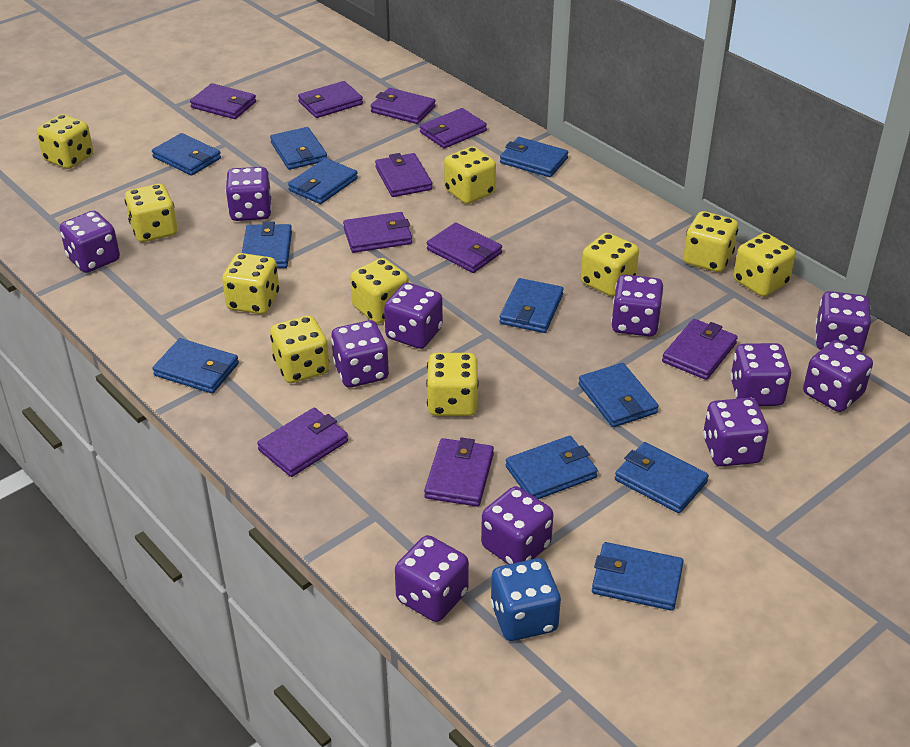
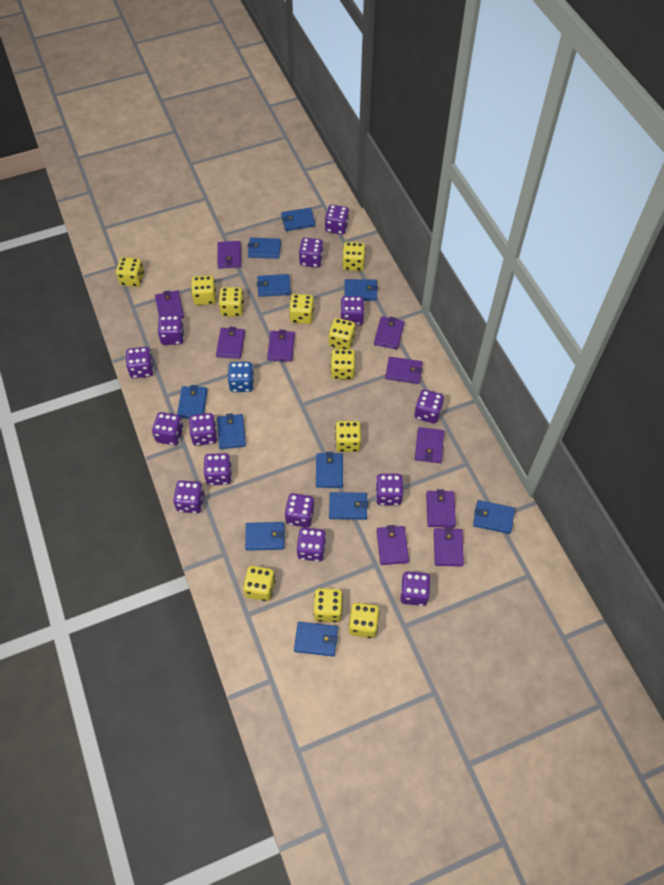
purple dice: [60,211,120,273] [226,167,272,221] [331,320,389,388] [384,283,443,349] [395,535,469,622] [481,486,553,564] [611,275,664,337] [703,398,768,467] [730,343,791,406] [803,340,873,412] [815,291,871,353] = 11 -> [126,347,153,378] [152,412,183,445] [157,315,184,345] [173,480,204,513] [189,413,217,446] [203,453,232,485] [285,493,315,528] [296,528,326,562] [299,238,323,268] [325,205,349,235] [340,296,364,326] [376,474,403,505] [400,571,431,606] [414,390,444,424] = 14
yellow dice: [37,114,93,169] [125,184,177,242] [222,253,279,314] [270,315,329,383] [350,258,409,324] [426,353,479,416] [444,146,496,204] [581,233,639,296] [683,211,738,272] [733,233,796,297] = 10 -> [116,257,144,287] [191,275,216,305] [219,287,244,316] [243,566,275,601] [289,294,314,324] [314,588,343,622] [329,318,356,349] [331,349,356,379] [335,421,361,452] [342,242,366,271] [349,603,380,638] = 11

